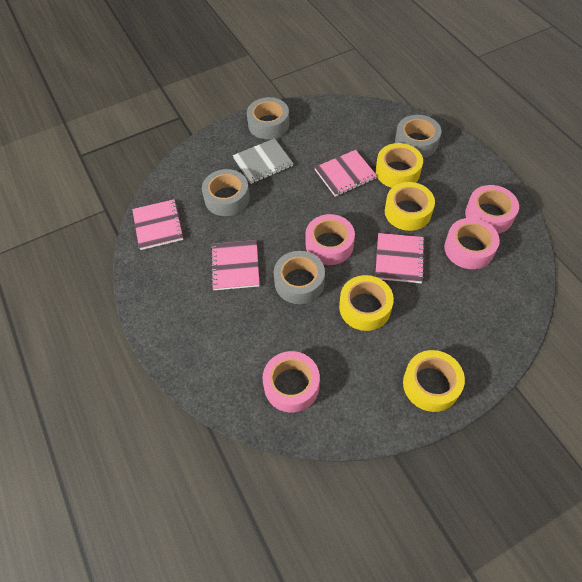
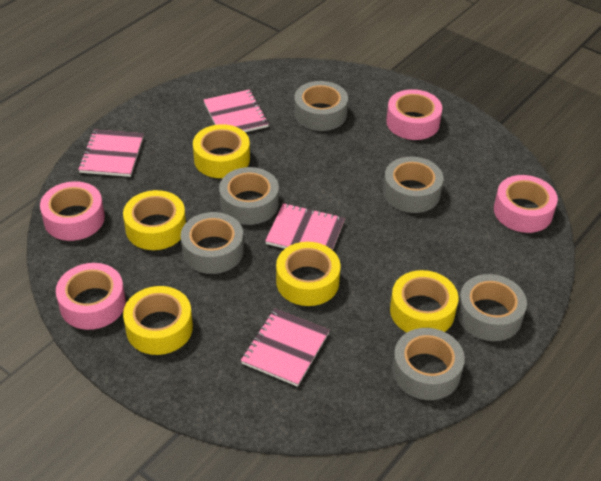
grey notebook: [233,138,293,184] = 1 -> none = 0
grey tape: [202,169,250,216] [247,97,289,139] [274,251,325,304] [395,115,441,158] = 4 -> [181,212,244,274] [219,167,279,225] [294,81,348,131] [383,157,443,213] [392,328,465,400] [457,274,527,341] = 6
yellow tape: [339,275,394,331] [376,143,423,188] [385,182,435,231] [403,350,465,412] = 4 -> [123,190,186,250] [123,286,193,355] [193,124,250,178] [276,242,341,306] [390,270,458,333] = 5

